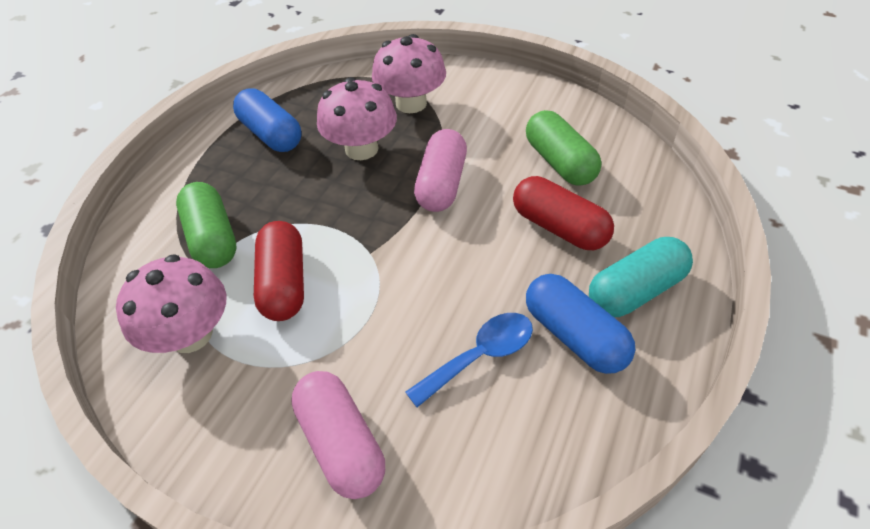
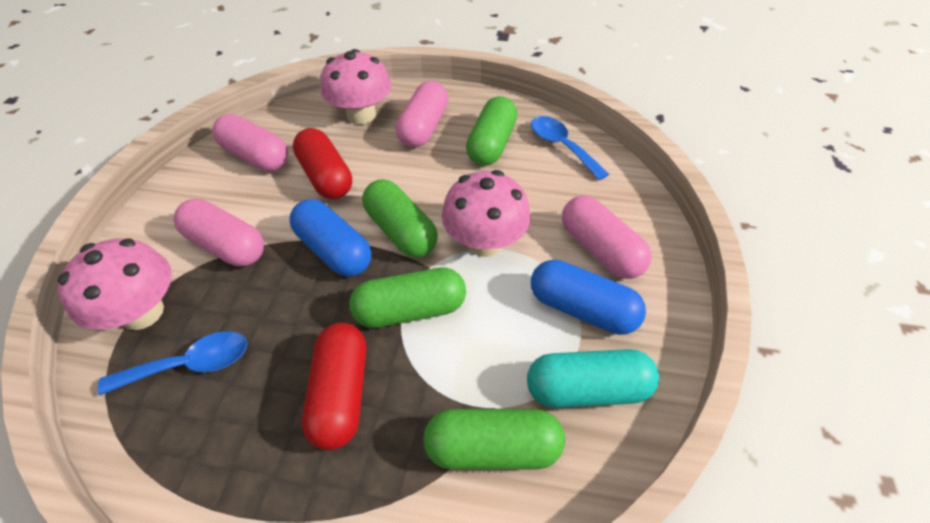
blue spoon: [405,313,533,407] = 1 -> [98,331,247,396] [531,116,609,180] = 2
green capsule: [176,182,237,268] [526,110,601,186] = 2 -> [349,267,466,328] [362,179,438,258] [423,409,565,470] [466,96,517,166] = 4
pink capsule: [291,371,385,499] [414,129,467,212] = 2 -> [174,199,264,267] [212,114,288,172] [396,81,448,148] [562,195,652,279] = 4

